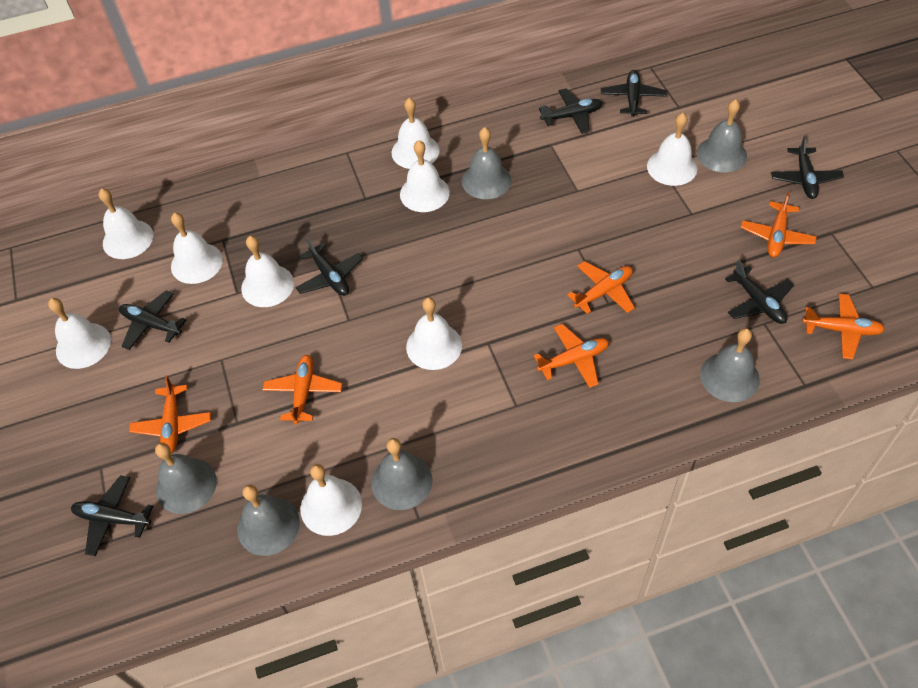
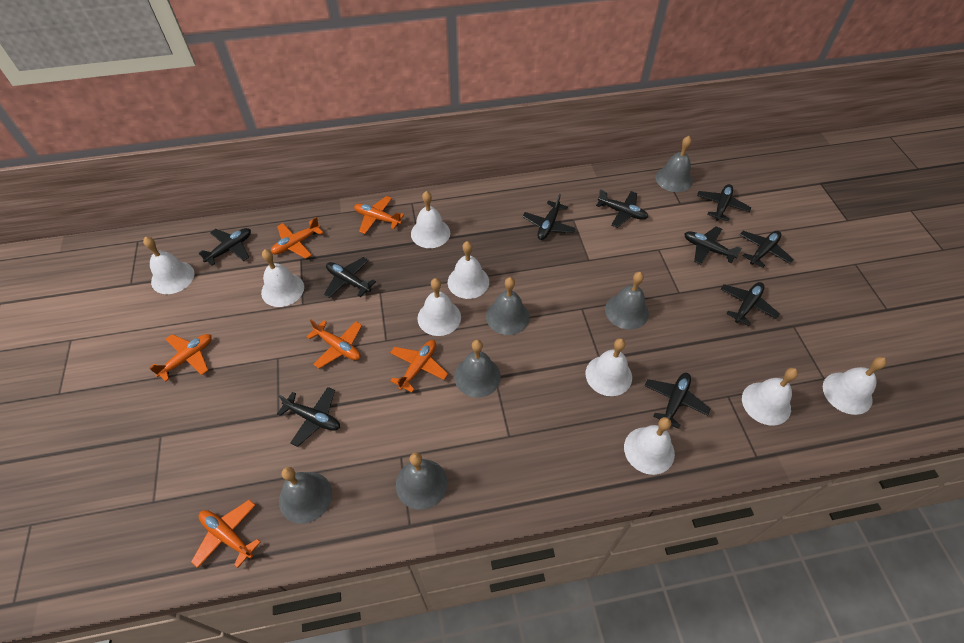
black plane: [71,475,153,556] [119,290,187,350] [295,237,363,296] [539,88,603,134] [601,70,666,117] [725,260,794,324] [771,135,844,199] = 7 -> [198,228,251,266] [277,387,340,447] [324,257,376,298] [522,194,576,240] [596,189,648,228] [644,373,711,429] [684,226,742,265] [697,184,751,221] [721,282,780,326] [739,231,794,268] = 10

